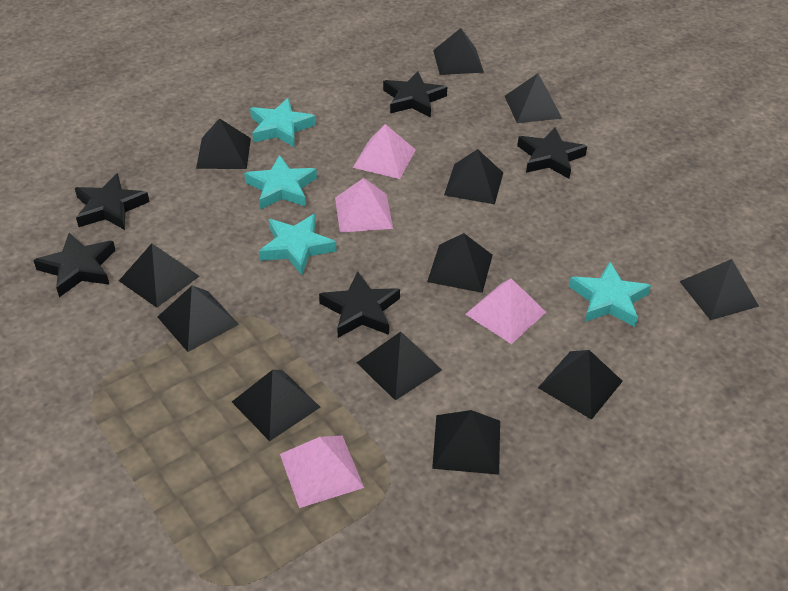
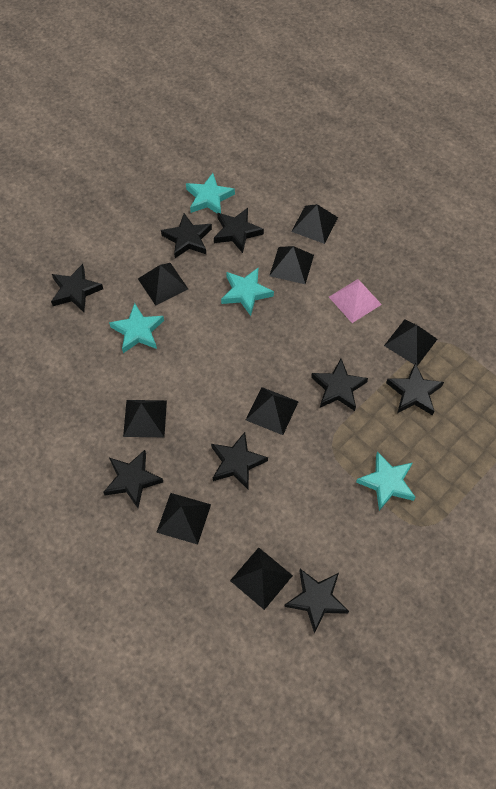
black pyramid: [119,243,200,307] [158,286,239,352] [196,118,251,169] [232,370,320,441] [356,332,442,400] [427,233,493,293] [432,410,500,475] [433,28,484,75] [444,149,503,204] [505,73,562,123] [538,350,623,420] [679,259,759,320] = 12 -> [123,400,167,437] [138,263,188,306] [156,493,211,545] [230,548,293,610] [246,387,299,435] [269,246,314,284] [291,204,338,244] [384,319,437,366] = 8
black star: [33,233,116,297] [75,173,149,230] [319,271,400,338] [383,71,447,117] [517,127,587,179] = 5 -> [51,264,103,312] [103,450,163,508] [161,213,212,258] [211,432,268,489] [214,208,264,253] [284,569,349,634] [311,359,368,411] [386,363,444,415] = 8
pink pyramid: [280,435,364,508] [335,178,393,233] [353,124,416,179] [465,278,546,344] = 4 -> [329,279,382,323] = 1

